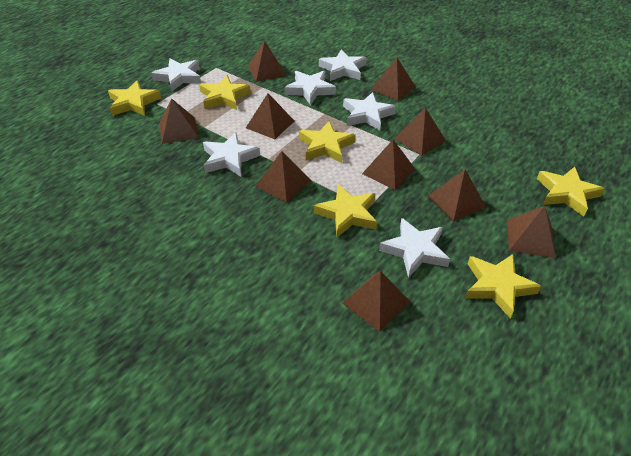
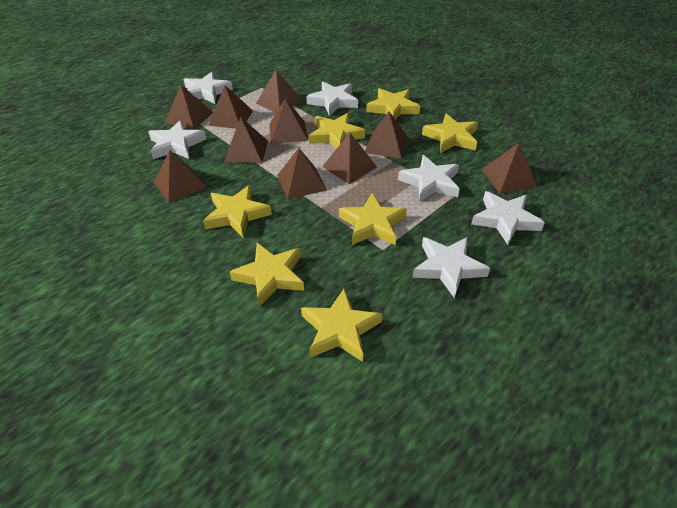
yellow star: [108,80,161,116] [199,75,251,110] [299,121,356,163] [314,184,377,237] [465,254,541,318] [537,167,605,217] = 6 -> [203,185,272,238] [230,243,304,307] [301,289,382,362] [309,113,365,149] [339,193,407,245] [366,88,420,120] [422,113,478,153] = 7

